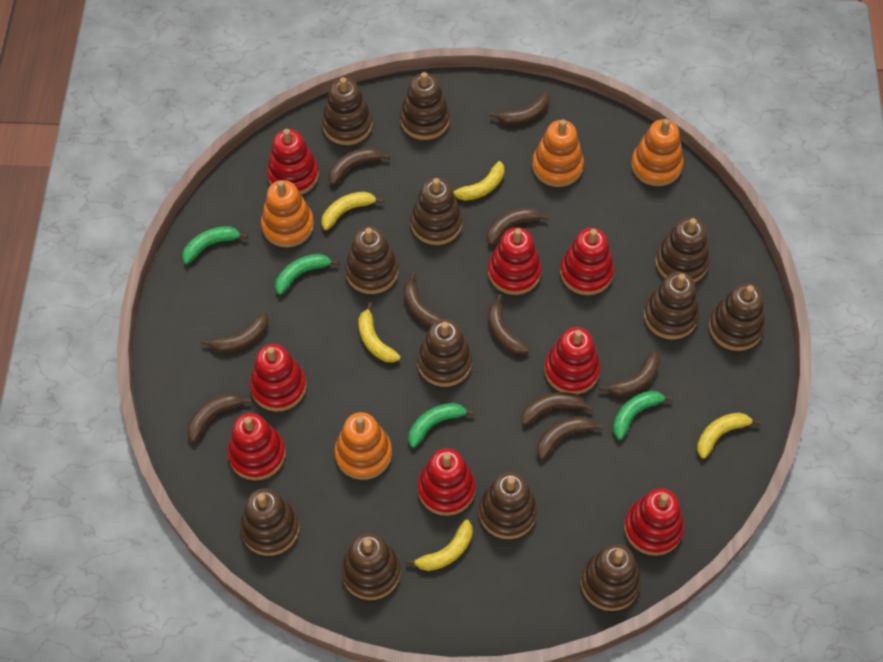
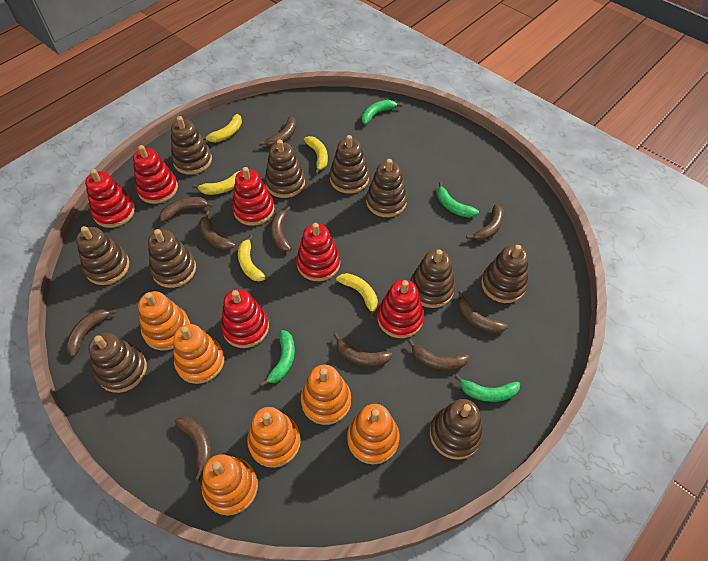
brown stacking toy: [240,488,299,556] [322,77,372,145] [341,533,401,600] [345,227,398,294] [400,72,450,140] [410,178,463,245] [417,319,472,387] [479,472,537,539] [580,544,641,611] [644,272,699,340] [655,217,710,283] [709,283,765,351] = 12 -> [76,226,129,285] [88,333,147,393] [148,229,196,288] [171,116,212,175] [265,139,305,198] [330,135,369,194] [366,159,407,217] [410,250,455,308] [430,399,483,460] [481,245,528,303] = 10
orange stacking toy: [261,180,314,247] [335,412,392,480] [532,119,584,187] [631,119,684,186] = 4 -> [138,291,190,351] [173,324,224,384] [202,454,258,516] [247,407,301,468] [301,365,351,425] [347,404,399,465] = 6
red stacking toy: [227,413,286,480] [250,344,306,412] [267,129,319,195] [418,448,475,516] [488,227,542,295] [544,327,600,394] [560,228,614,295] [624,488,684,556] = 8 -> [85,169,135,228] [133,145,178,204] [221,289,269,348] [232,167,275,226] [296,223,340,281] [377,279,424,338] = 6

